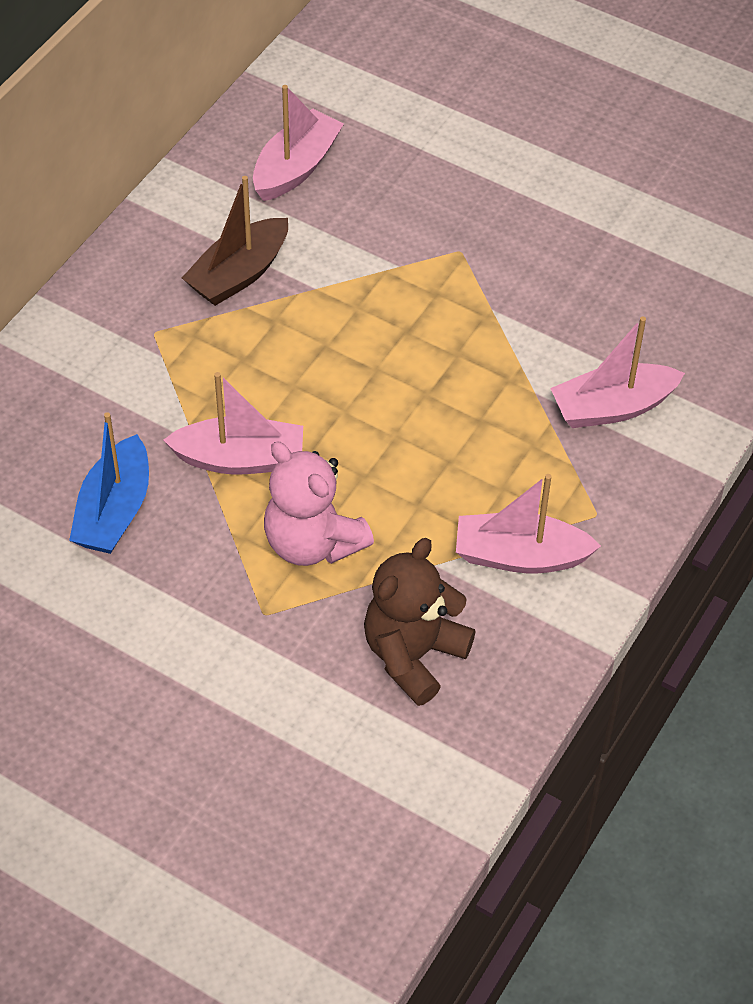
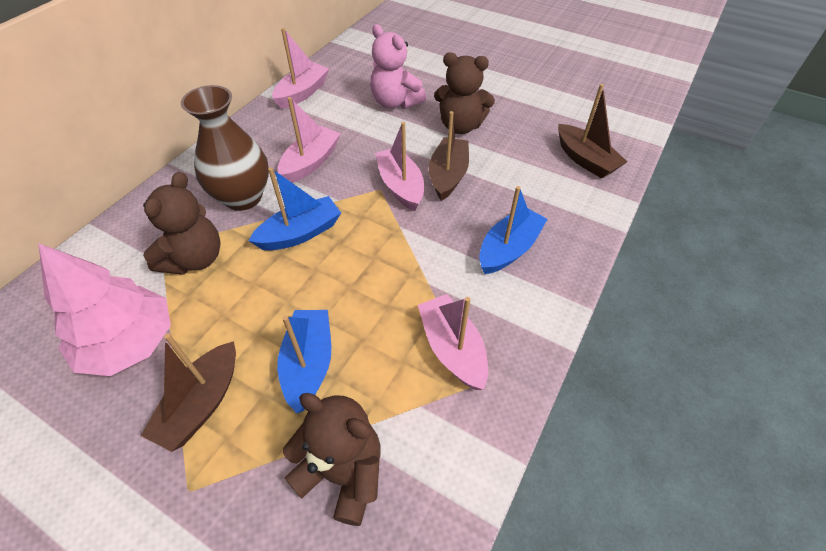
blue boat: [69,412,149,554] = 1 -> [248,168,341,251] [277,310,331,413] [479,186,547,274] = 3
brown boat: [182,176,288,306] = 1 -> [141,334,236,452] [429,111,469,201] [558,84,627,179] = 3
brown teddy bear: [364,538,475,706] = 1 -> [143,172,221,275] [283,393,381,526] [434,52,495,134] = 3
brown vase: none = 0 -> [181,85,269,211] = 1
pink tree: none = 0 -> [38,243,171,376] = 1

